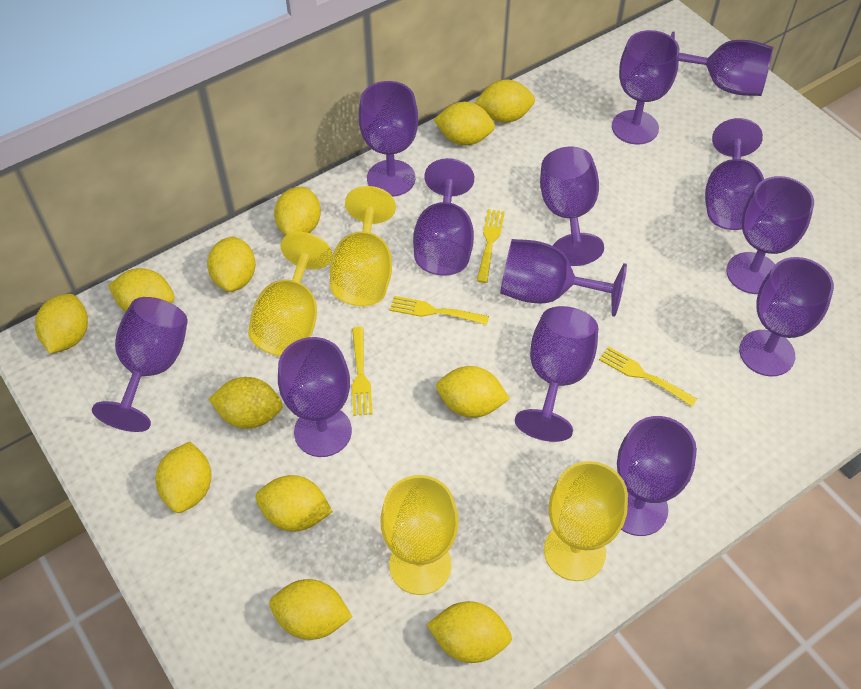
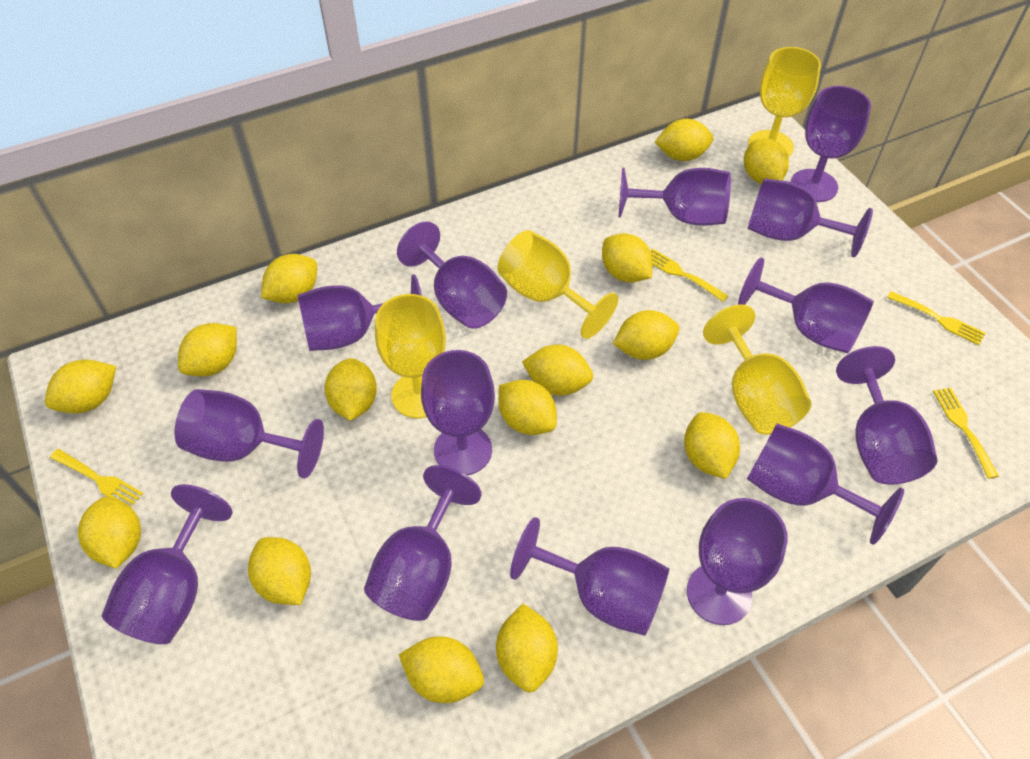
purple goblet: [92,297,187,432] [278,337,352,457] [359,81,418,197] [413,158,474,276] [500,239,627,317] [515,306,598,442] [540,147,604,266] [612,30,679,145] [617,416,697,536] [671,31,773,96] [705,118,764,230] [726,176,814,294] [739,257,834,376] = 13 -> [102,484,232,644] [174,389,324,478] [298,274,422,351] [364,465,482,621] [397,221,507,329] [421,350,495,475] [510,517,669,636] [619,168,731,226] [687,498,788,625] [738,257,874,353] [747,423,904,545] [748,178,873,258] [791,86,871,202] [836,346,938,485] = 14
yellow lemon: [35,294,88,353] [108,268,175,311] [155,442,212,513] [207,236,256,292] [209,377,283,429] [256,475,333,531] [269,579,352,640] [274,187,321,236] [427,601,512,663] [433,102,495,145] [436,366,510,418] [475,80,535,123] = 12 -> [45,359,116,414] [78,497,141,568] [178,323,237,377] [248,537,311,605] [261,254,317,303] [324,358,377,421] [398,636,484,703] [496,604,558,692] [499,380,557,435] [522,345,593,395] [602,233,653,282] [613,310,679,360] [655,119,714,161] [684,412,740,479] [744,138,789,184] = 15

